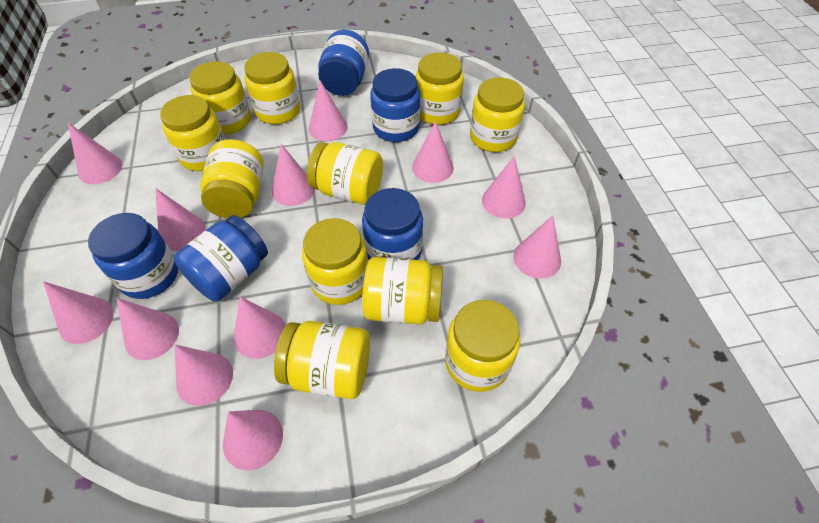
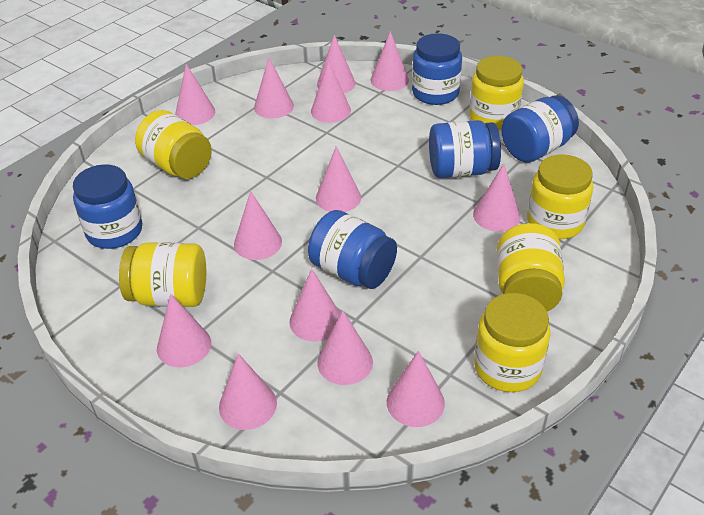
pink cone: [43,281,114,344] [68,123,122,184] [116,298,179,360] [155,188,206,251] [175,345,233,406] [223,410,283,470] [234,296,286,359] [272,144,315,206] [309,81,348,141] [412,121,454,183] [482,156,526,219] [513,216,561,279] = 12 -> [157,294,211,368] [175,64,215,125] [219,354,277,430] [234,191,282,260] [254,57,294,118] [289,268,341,342] [311,61,351,123] [316,146,361,212] [317,35,356,93] [317,310,373,385] [371,31,409,91] [387,350,445,427] [473,163,521,232] = 13
yellow jar: [160,95,226,171] [189,61,251,135] [200,139,264,218] [244,52,300,124] [274,321,370,399] [302,218,368,305] [307,142,383,205] [362,257,443,324] [415,52,464,125] [445,300,520,392] [470,77,525,152] = 11 -> [119,242,206,307] [135,110,212,179] [469,56,524,130] [474,293,550,392] [497,223,565,311] [527,154,593,239] = 6

